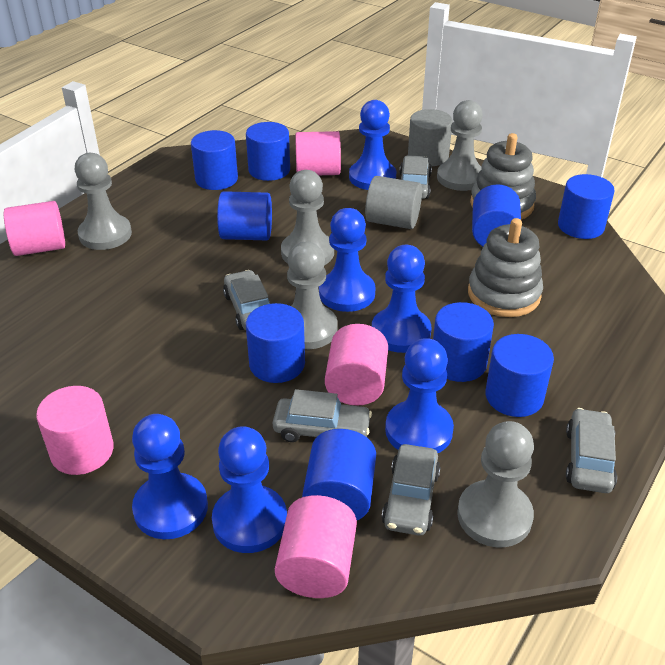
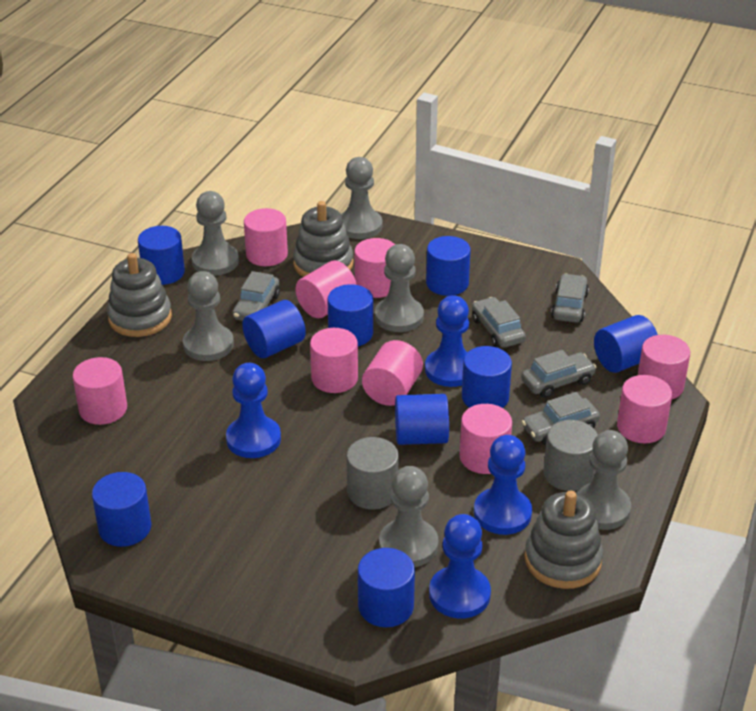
blue pawn: [132,414,208,539] [212,426,287,553] [319,208,376,312] [349,100,397,190] [372,245,431,353] [385,338,454,453] = 6 -> [226,363,281,458] [425,295,469,387] [429,514,491,618] [474,435,532,535] = 4
grey pawn: [75,153,132,250] [281,170,334,265] [287,242,338,349] [437,100,483,191] [457,421,534,547] = 5 -> [183,271,234,361] [192,191,239,276] [341,157,382,239] [375,244,424,332] [379,466,438,567] [576,430,631,530] = 6
grey stacking toy: [468,218,543,317] [470,133,536,220] = 2 -> [107,253,172,337] [293,201,353,277] [524,491,603,589] = 3
pink cylinder: [4,201,65,256] [36,386,114,475] [275,495,357,598] [295,131,341,175] [325,324,388,406] = 5 -> [73,357,127,425] [244,208,288,266] [295,261,357,318] [310,328,358,393] [355,238,395,298] [362,340,423,406] [460,404,512,474] [617,375,672,443] [638,335,690,399] = 9

